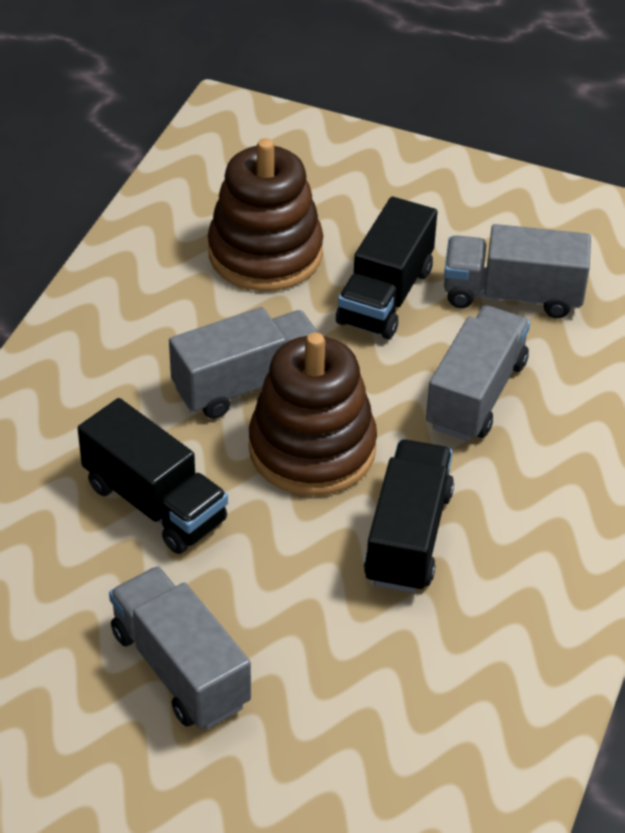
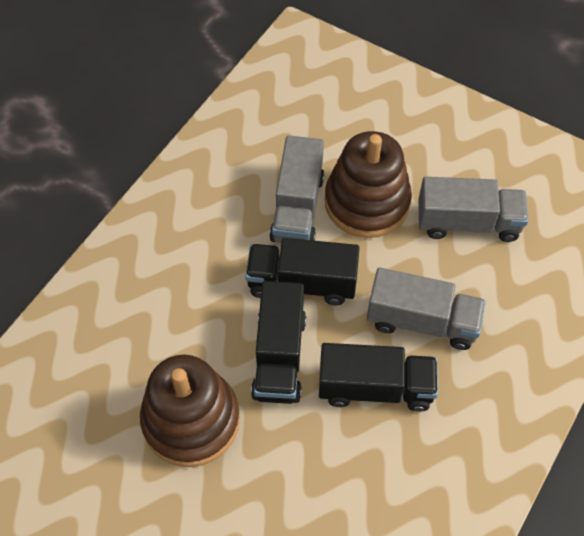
grey truck: [109,566,251,729] [169,307,318,419] [426,306,530,441] [444,224,591,318] = 4 -> [269,135,325,243] [367,267,486,350] [418,177,529,242] = 3

